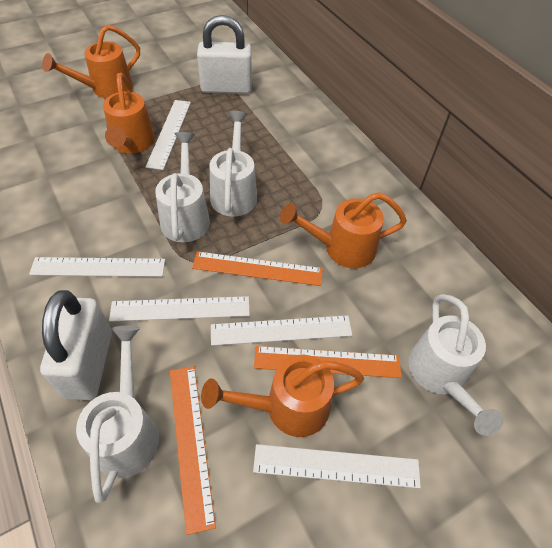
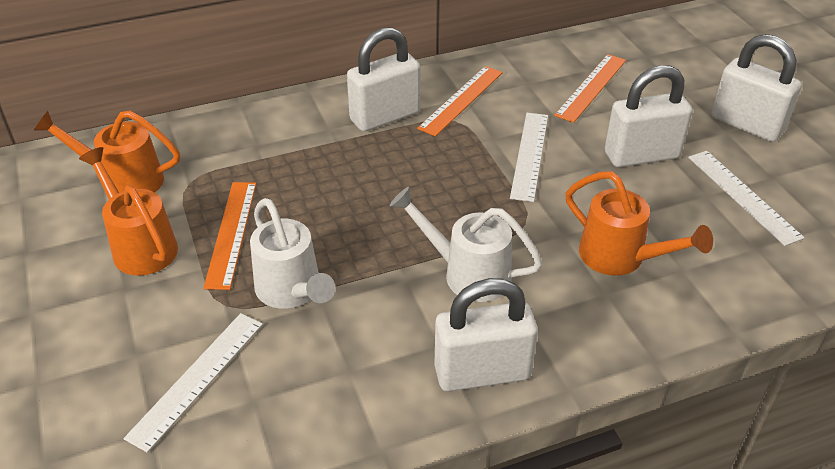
orange watering can: [42,25,140,98] [103,73,155,153] [201,355,364,437] [280,192,407,268] = 4 -> [33,110,180,193] [79,147,178,276] [565,171,713,276] = 3
white padlock: [40,290,112,400] [197,15,252,94] = 2 -> [347,27,420,132] [434,278,538,392] [605,65,692,167] [712,34,802,142] = 4
white ruler: [29,257,165,277] [109,296,250,322] [146,100,191,170] [211,315,352,346] [253,444,421,489] = 5 -> [124,313,263,453] [510,113,548,202] [688,151,805,246] = 3
white watering can: [76,326,159,503] [155,132,210,242] [210,111,257,216] [408,294,503,436] = 4 -> [250,198,335,309] [389,187,543,302] = 2

